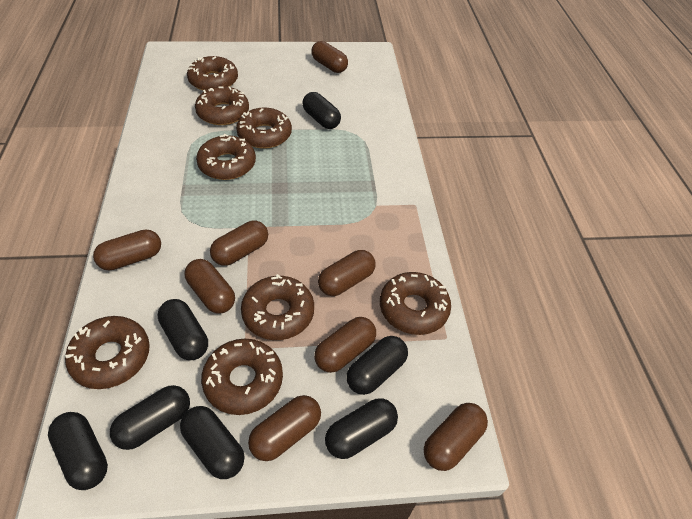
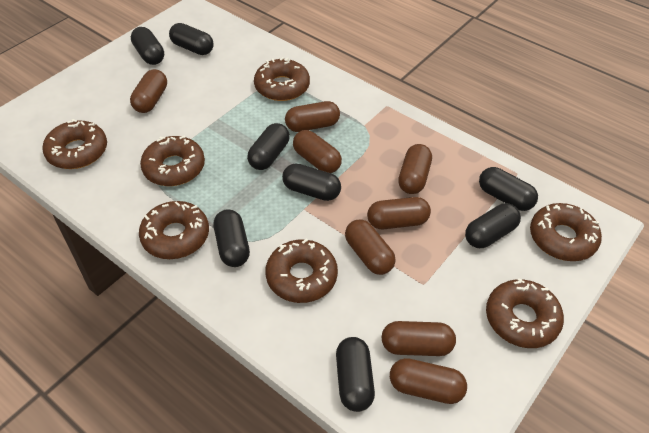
black capsule: [48,412,108,490] [110,385,190,450] [158,299,208,360] [180,406,244,479] [302,92,341,129] [325,398,398,459] [347,336,408,395] = 7 -> [131,27,164,65] [169,23,214,55] [214,209,250,267] [247,123,290,170] [282,164,341,201] [336,337,375,412] [465,203,521,248] [479,167,538,211] = 8
brown donut: [65,316,150,389] [187,56,238,91] [195,86,249,125] [196,134,256,180] [201,339,283,415] [236,108,292,149] [241,274,314,340] [380,272,451,335] = 8 -> [42,119,107,169] [139,201,209,259] [140,136,205,186] [254,57,310,101] [265,239,338,303] [486,278,564,348] [530,203,602,261] = 7

